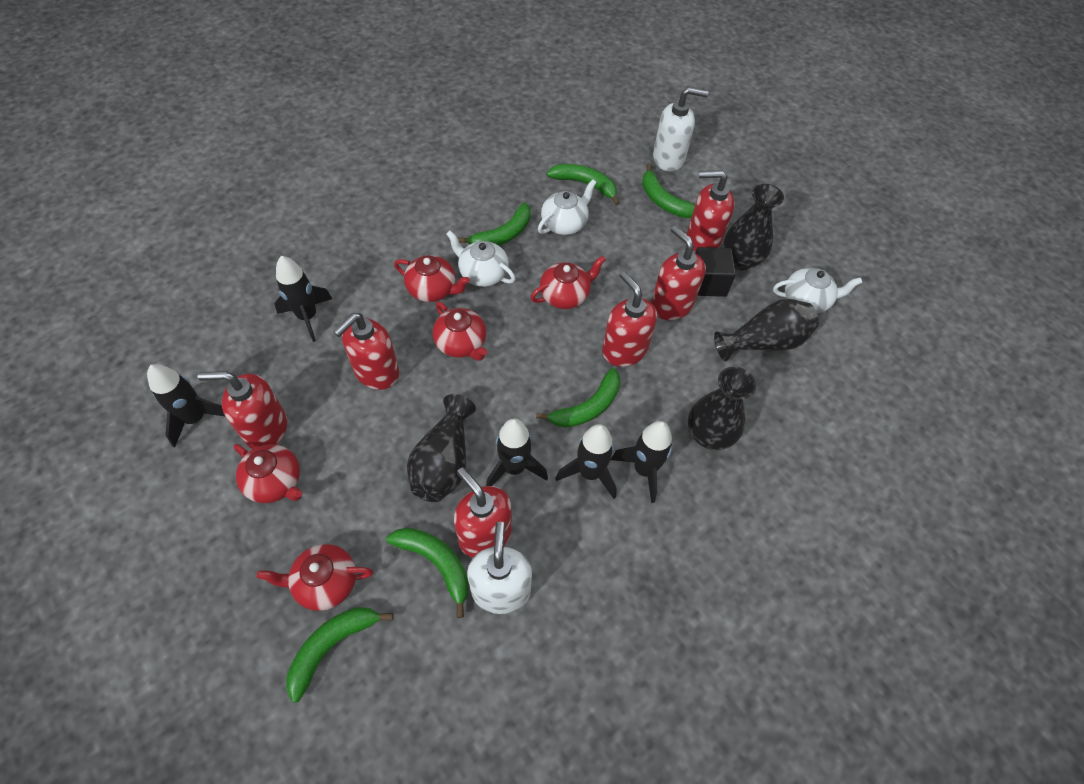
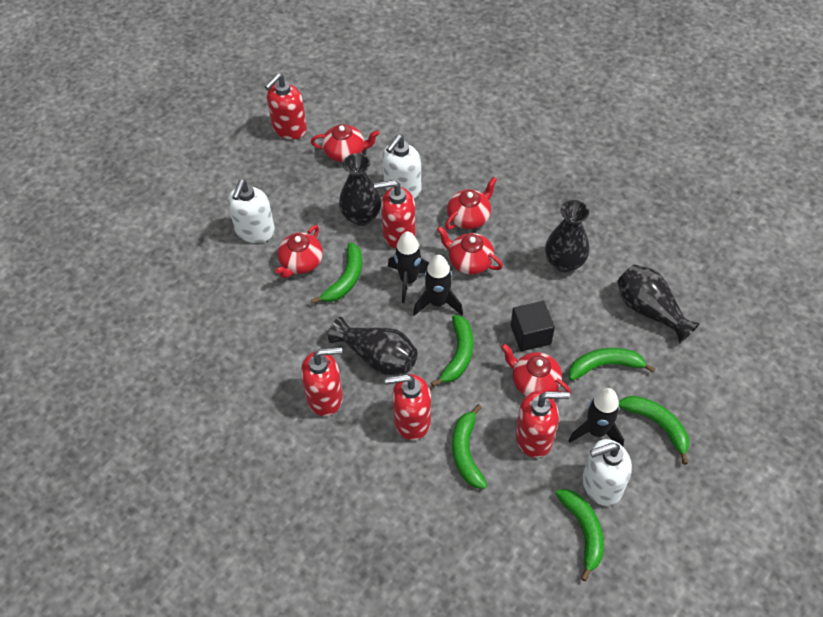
black rocket: [147,364,225,447] [274,256,332,342] [486,418,548,486] [555,424,617,499] [611,421,672,503] = 5 -> [388,231,430,303] [413,255,463,316] [569,388,624,447] = 3
red soap dispenser: [198,371,287,449] [333,313,399,390] [454,467,512,558] [602,272,657,367] [651,226,706,320] [687,170,735,252] = 6 -> [264,73,307,140] [301,347,343,416] [374,180,416,249] [385,374,431,440] [516,391,570,458] = 5
white soap dispenser: [467,522,532,614] [653,87,709,171] = 2 -> [228,179,275,243] [382,135,421,198] [582,439,632,506] = 3
white teapot: [446,231,516,287] [538,179,597,235] [773,268,863,314] = 3 -> none = 0

